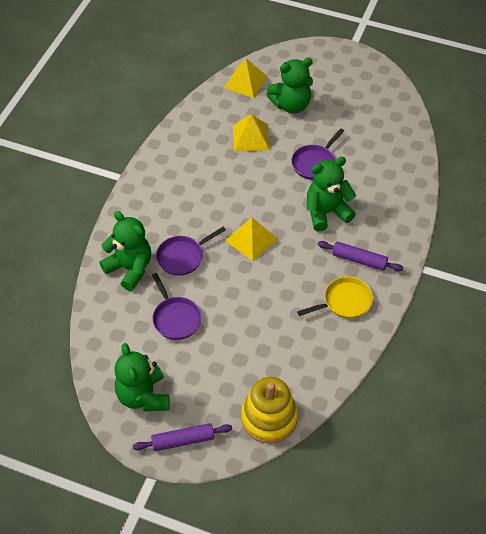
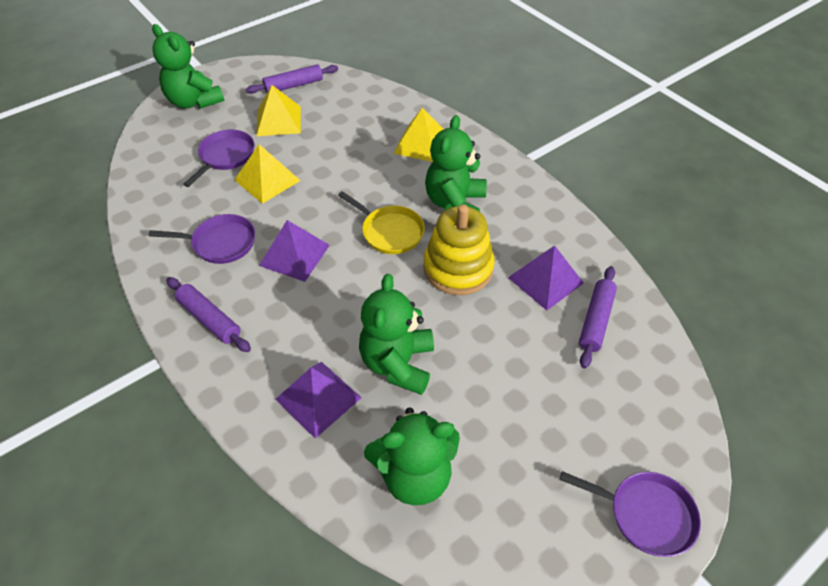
purple pyramid: none = 0 -> [259,220,330,282] [275,362,361,438] [508,245,584,310] = 3
purple rolling pin: [133,423,232,451] [318,241,403,272] = 2 -> [167,277,251,352] [246,64,338,94] [579,266,617,368] = 3

